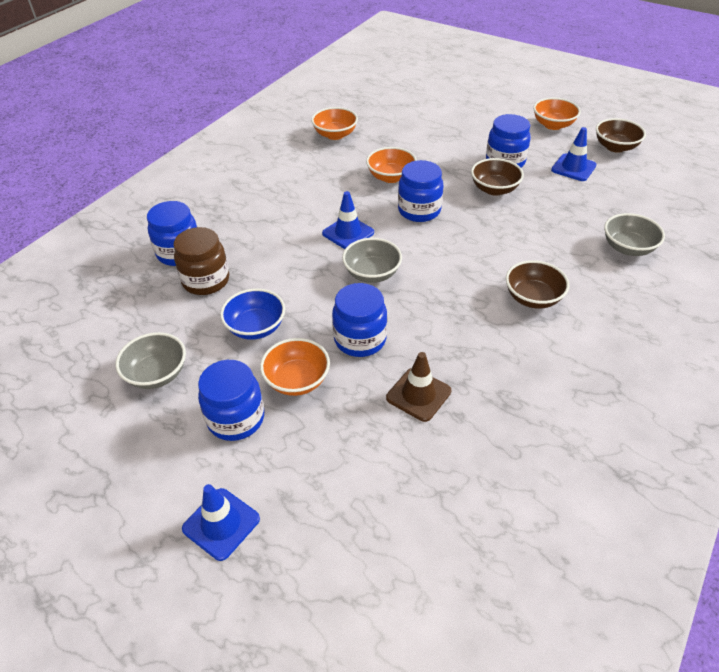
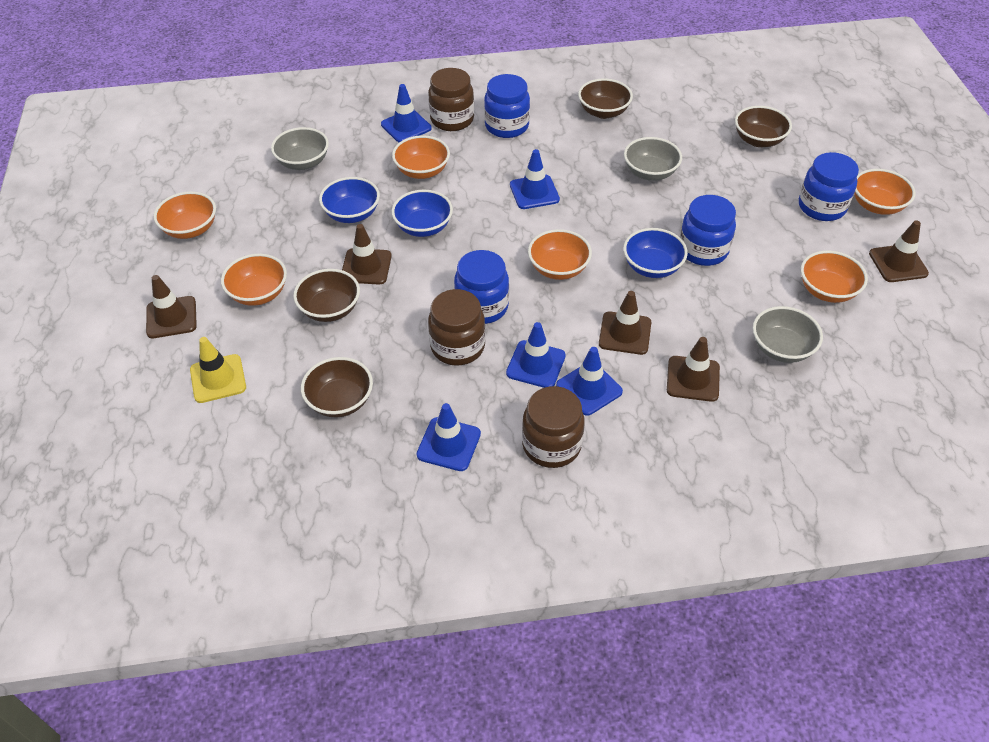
blue bowl: [220,288,285,340] = 1 -> [319,177,380,223] [391,190,453,237] [623,228,688,278] = 3
blue jar: [147,201,197,266] [198,360,264,441] [332,283,387,357] [398,160,443,222] [486,114,531,168] = 5 -> [454,250,509,324] [484,74,530,138] [680,195,736,266] [799,152,859,221] = 4
blue traffic cone: [182,484,260,561] [322,191,374,249] [551,127,597,181] = 3 -> [381,84,432,143] [417,403,481,471] [506,322,566,388] [510,149,560,209] [556,347,623,416] = 5
brown bowl: [471,158,524,196] [506,260,569,309] [596,118,646,153] = 3 -> [293,269,360,322] [301,357,373,417] [578,79,633,119] [735,106,792,147] = 4
brown jar: [173,227,229,295] = 1 -> [428,68,474,131] [428,289,486,366] [522,386,585,468] = 3
brown traffic cone: [386,352,451,422] = 1 -> [146,275,197,338] [342,224,392,284] [599,291,651,355] [667,337,720,402] [869,220,929,282] = 5
orange bowl: [260,338,330,396] [311,107,358,140] [366,147,417,183] [533,98,581,130] = 4 -> [154,191,216,239] [221,254,287,306] [392,135,450,179] [528,229,592,280] [801,251,868,303] [854,169,915,215] = 6
yellow traffic cone: none = 0 -> [190,337,246,403] = 1

